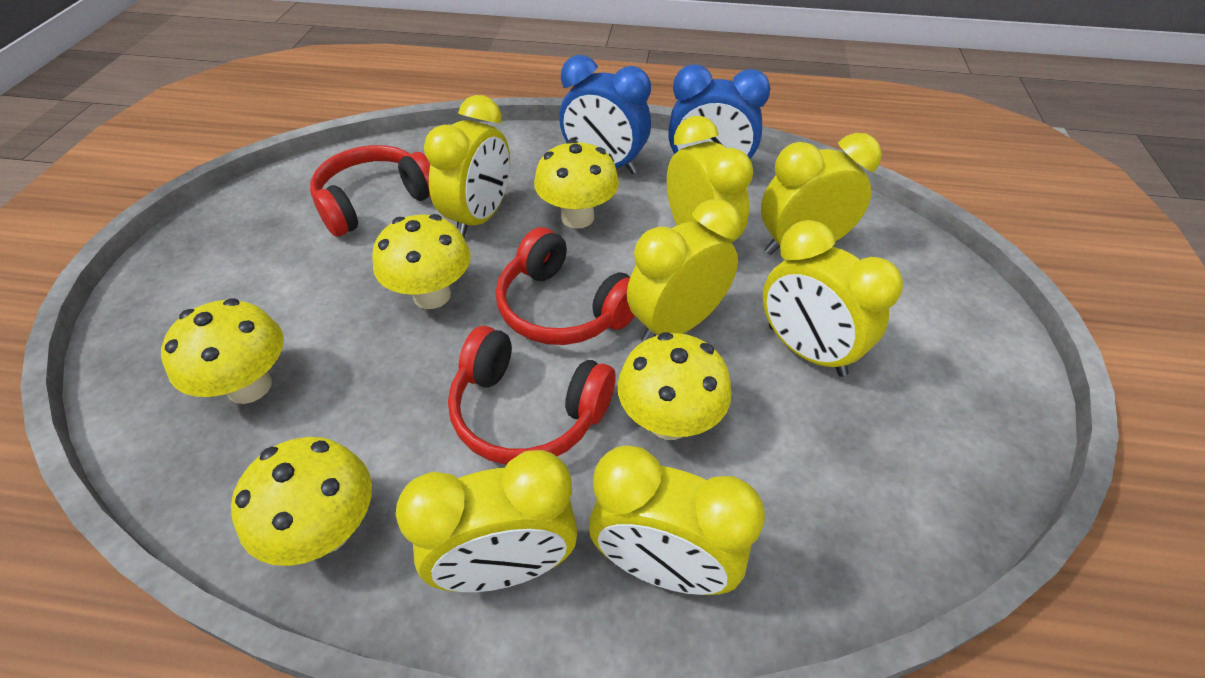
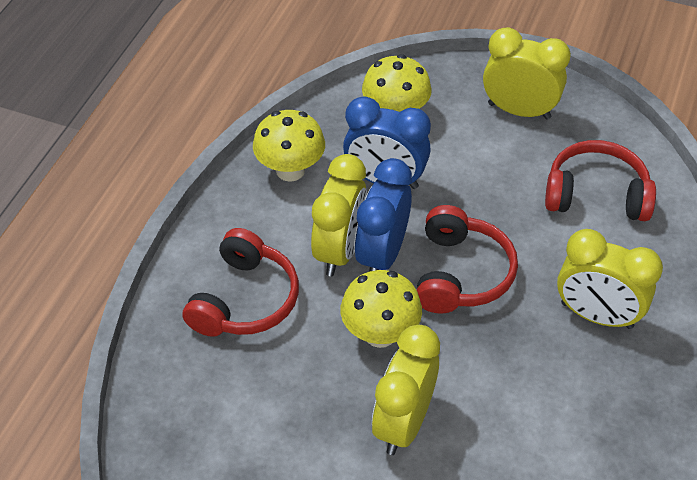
yellow clock: [396,450,578,592] [424,95,510,238] [589,445,765,595] [627,199,741,342] [667,116,754,242] [761,133,882,255] [763,220,903,377] = 7 -> [311,154,367,276] [372,325,440,455] [483,27,571,120] [557,229,663,329] = 4
yellow mushroom: [161,298,284,404] [231,437,372,566] [372,214,471,309] [534,139,619,229] [617,332,732,440] = 5 -> [253,110,325,182] [340,270,422,348] [362,54,432,112] = 3

